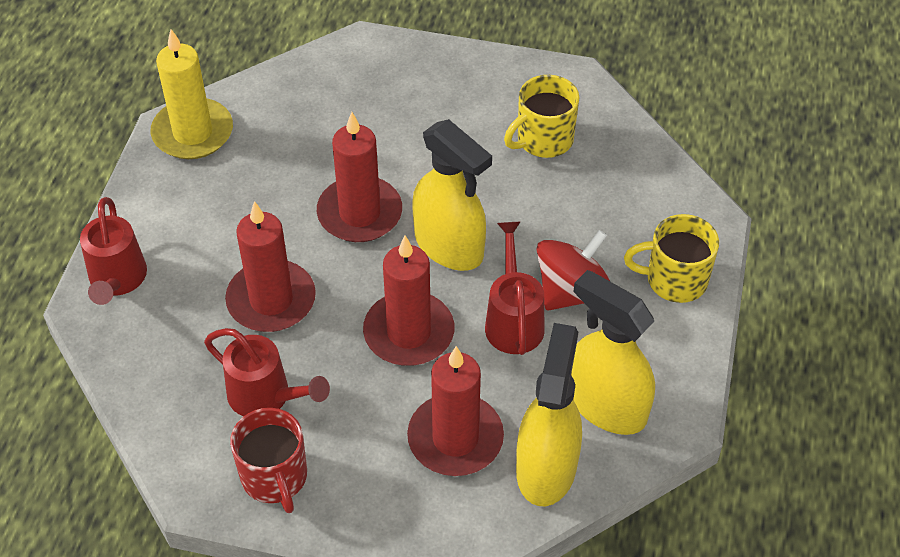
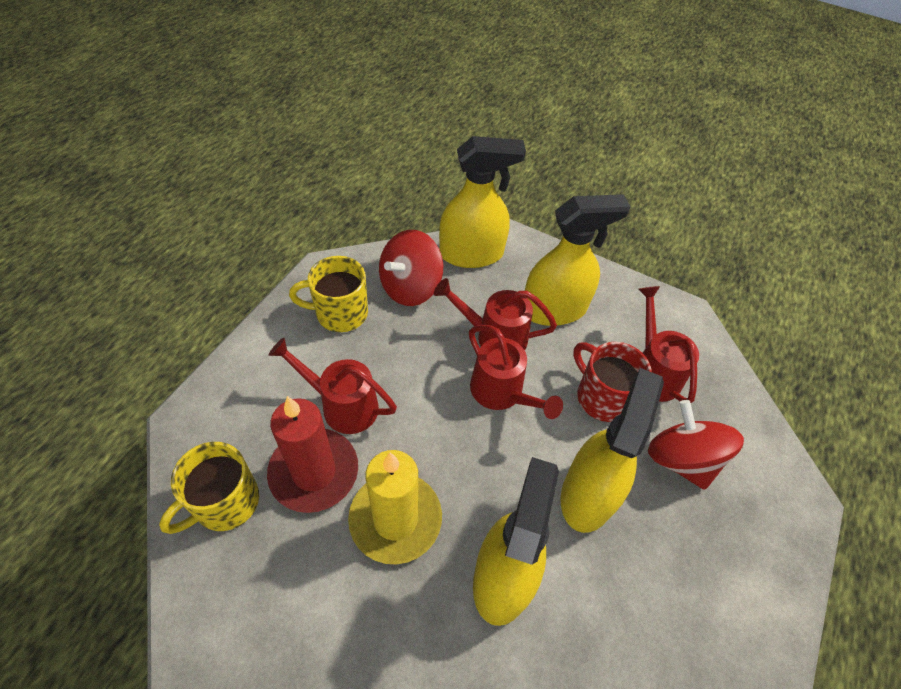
red candle: [225,201,316,332] [317,112,402,242] [363,235,454,366] [407,346,504,476] = 4 -> [267,396,358,513] = 1
red spinning top: [537,230,611,310] = 1 -> [379,230,443,306] [648,400,744,490] = 2
red watering can: [80,197,147,305] [204,328,330,416] [485,222,545,355] = 3 -> [269,338,397,434] [434,278,557,350] [469,325,563,419] [639,286,699,403] = 4
yellow spray bottle: [412,119,492,271] [516,323,582,506] [571,270,655,435] = 3 -> [439,136,526,268] [473,457,559,626] [525,194,631,326] [560,368,664,533] = 4

